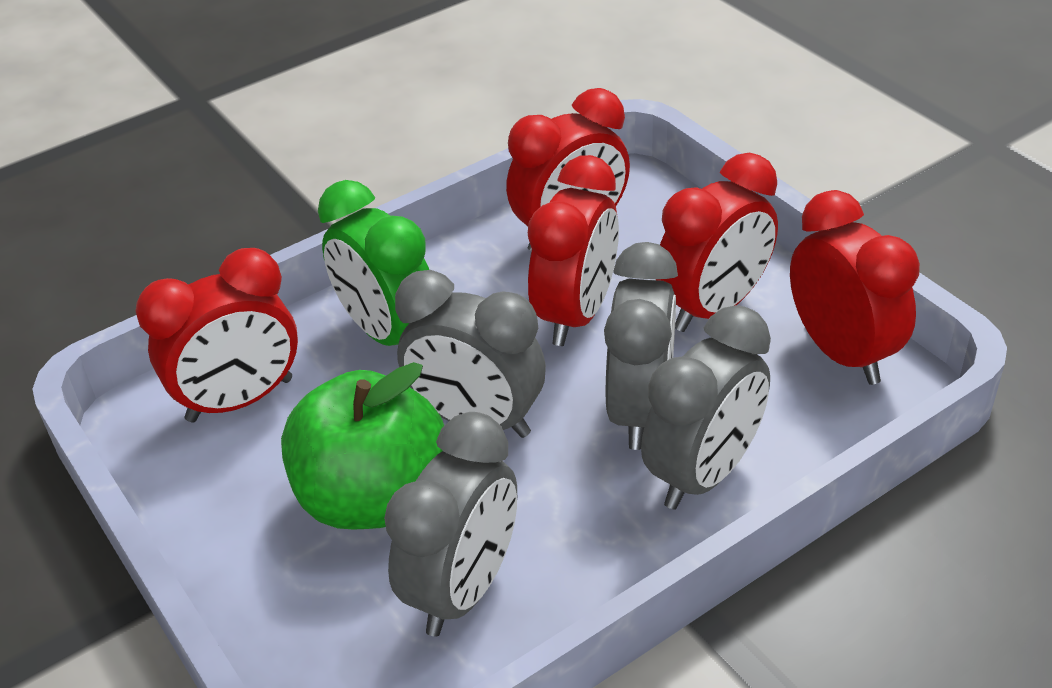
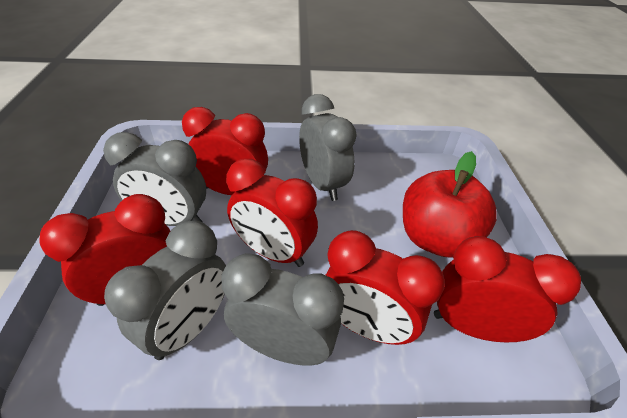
green apple: [281,362,444,529] = 1 -> none = 0
green clock: [318,180,429,346] = 1 -> none = 0
red apple: none = 0 -> [403,151,496,258] = 1

